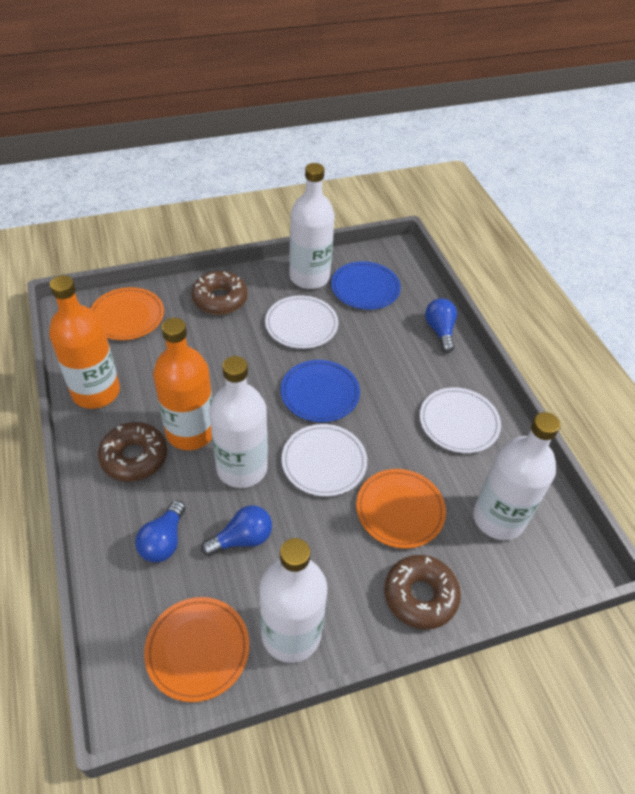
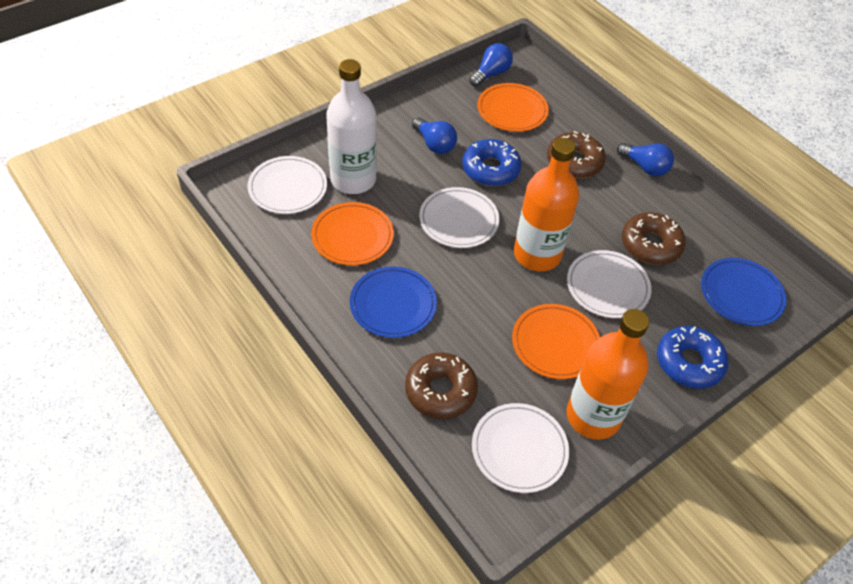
blue donut: none = 0 -> [462,139,521,186] [657,326,728,389] = 2
white bottle: [209,356,268,488] [259,538,328,663] [289,163,335,289] [473,412,560,540] = 4 -> [326,59,377,194] = 1
white plate: [265,295,338,349] [281,424,367,497] [420,387,501,453] = 3 -> [247,156,327,214] [419,187,499,248] [472,403,569,493] [567,250,652,318] = 4

